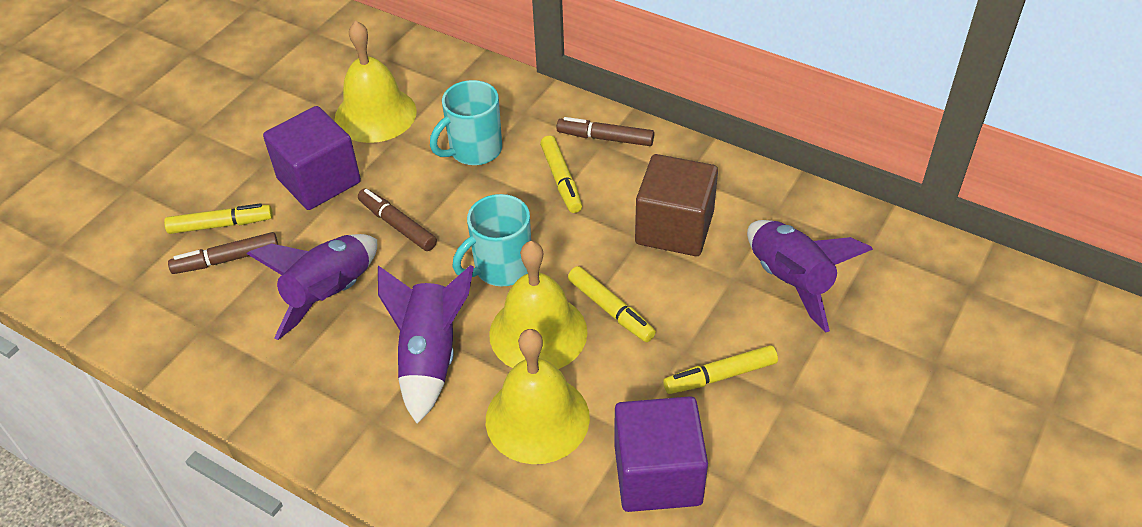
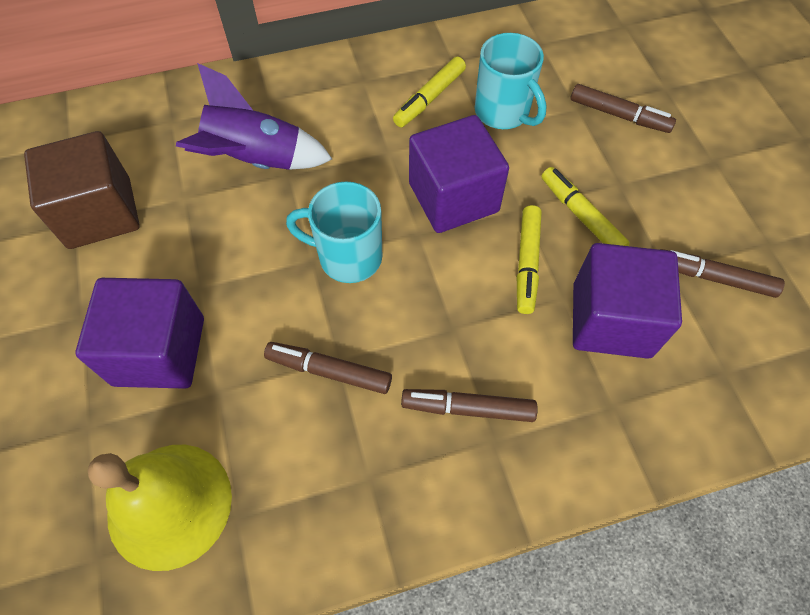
brown marker: [168,232,278,274] [358,188,437,251] [557,117,654,146] = 3 -> [264,342,392,394] [401,389,538,422] [571,84,676,133] [660,249,785,298] = 4
purple cube: [263,106,361,210] [614,396,708,512] = 2 -> [76,278,204,389] [409,115,509,233] [573,243,682,359] = 3
purple rocket: [247,234,377,340] [378,265,474,424] [747,220,873,332] = 3 -> [176,63,332,170] = 1
yellow bell: [335,20,417,143] [486,329,590,464] [489,241,587,369] = 3 -> [88,445,232,571] = 1
yellow marker: [164,203,273,234] [540,136,582,213] [568,266,656,342] [663,345,778,394] = 4 -> [393,56,466,127] [517,205,542,314] [541,167,630,246] = 3

